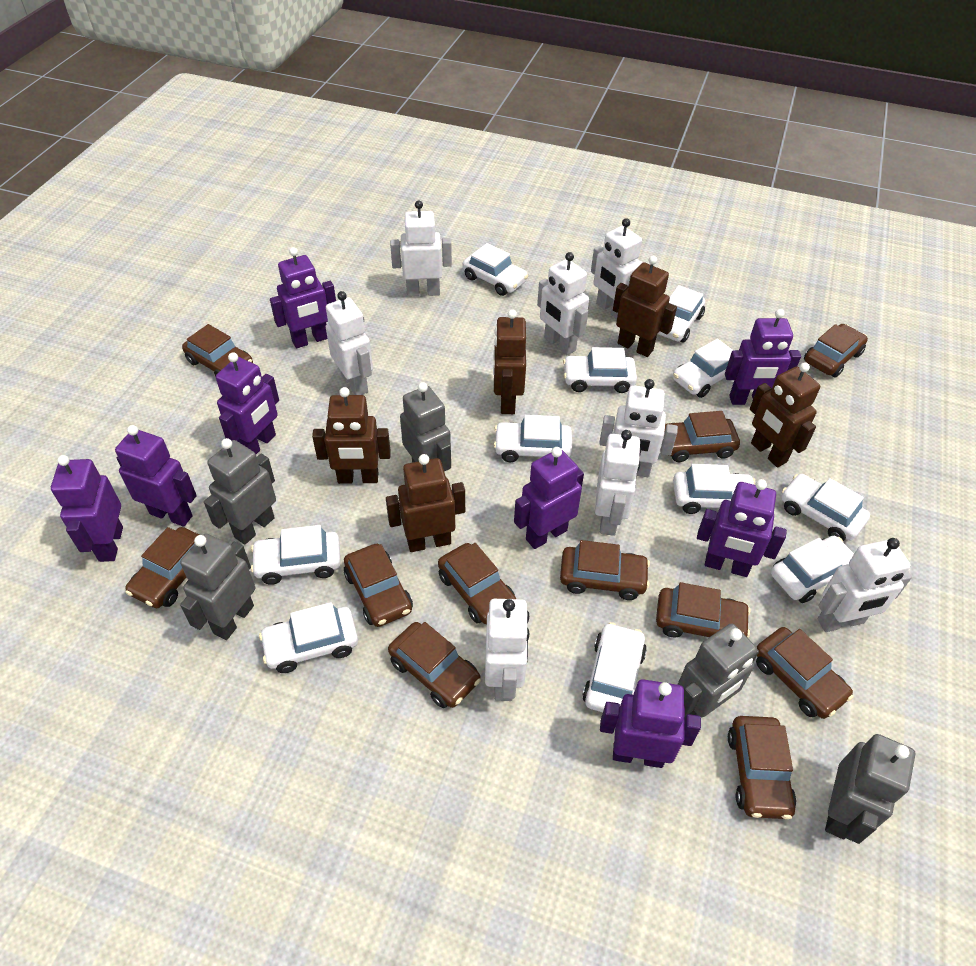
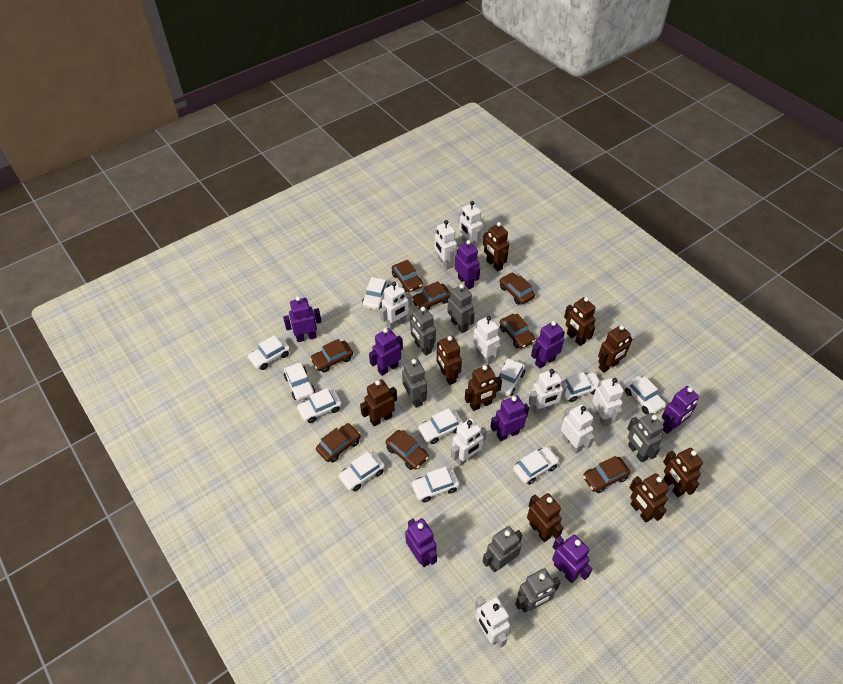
brown car: [125,527,199,608] [182,324,253,376] [344,544,413,627] [388,622,481,708] [438,543,516,624] [560,540,650,600] [656,582,751,638] [665,411,740,462] [728,716,796,819] [756,627,853,719] [804,324,868,377] = 11 -> [310,339,353,373] [316,423,361,462] [385,430,429,470] [392,260,423,292] [412,281,450,311] [500,273,535,305] [500,313,535,349] [583,456,630,493] = 8
brown robot: [312,387,391,484] [386,454,465,552] [493,309,526,414] [613,256,677,357] [750,362,820,467] = 5 -> [360,379,397,427] [437,336,462,385] [465,365,502,411] [483,222,509,272] [527,493,563,542] [564,297,596,346] [598,325,633,373] [629,473,669,523] [663,448,703,497] = 9
grey robot: [180,534,255,640] [204,438,276,545] [400,382,451,471] [677,623,759,718] [825,734,915,844] = 5 -> [402,358,427,408] [410,307,436,356] [448,284,475,333] [483,526,523,573] [515,568,560,613] [627,413,664,463] = 6
white robot: [326,291,373,395] [390,200,452,297] [485,599,530,701] [537,252,589,355] [591,218,642,319] [595,430,641,536] [599,379,678,477] [817,538,912,632] = 8 -> [380,282,412,330] [434,220,457,270] [451,418,487,466] [458,201,483,249] [473,316,501,365] [475,596,510,648] [528,369,567,414] [561,404,595,454] [592,377,624,426] = 9

